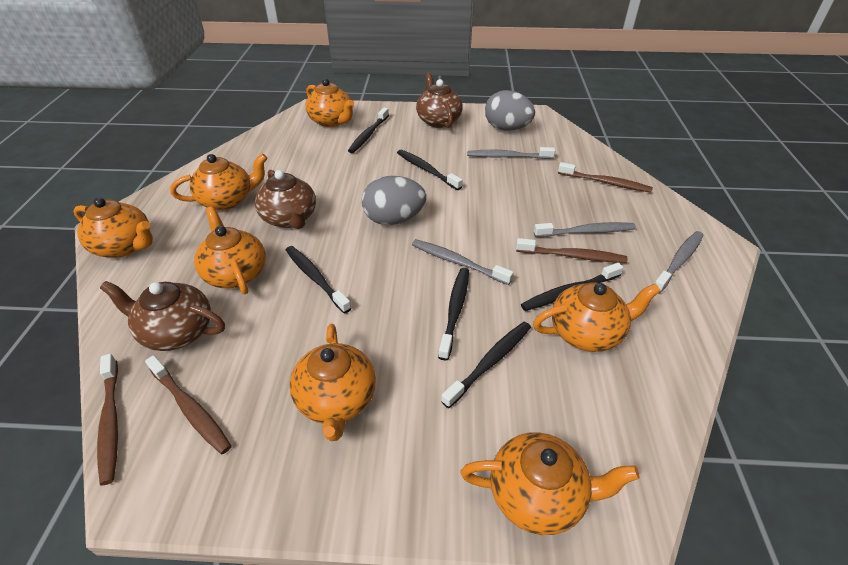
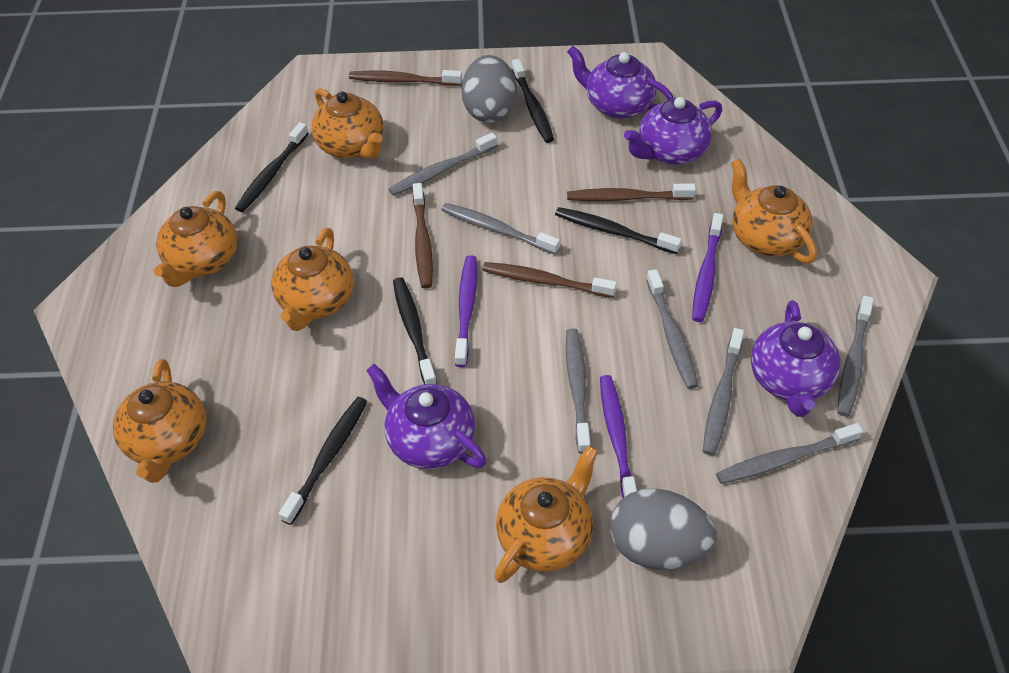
black toothbrush: [286,246,351,314] [348,108,389,153] [397,150,462,190] [438,268,469,360] [441,322,531,408] [521,263,623,311] = 6 -> [235,122,309,212] [279,397,367,525] [393,277,437,384] [512,59,554,143] [555,207,682,254] = 5
brown teapot: [100,281,225,351] [255,170,316,229] [416,73,463,128] = 3 -> none = 0
grey toothbrush: [412,239,514,285] [467,147,555,159] [534,222,636,237] [655,231,704,293] = 4 -> [389,133,497,196] [441,203,560,255] [566,328,590,454] [646,269,698,389] [703,328,744,455] [716,423,863,484] [837,296,874,417] = 7
orange teapot: [73,197,153,258] [170,153,268,210] [194,206,266,294] [290,324,376,441] [305,79,354,127] [460,432,640,535] [533,282,661,352] = 7 -> [113,359,206,483] [154,191,237,287] [271,228,354,331] [312,88,383,159] [494,445,598,583] [731,158,817,263] = 6
purple teapot: none = 0 -> [366,364,487,469] [567,46,673,119] [624,97,722,165] [751,300,840,417] = 4
purple toothbrush: none = 0 -> [455,255,477,367] [600,375,637,498] [692,213,723,322] = 3

